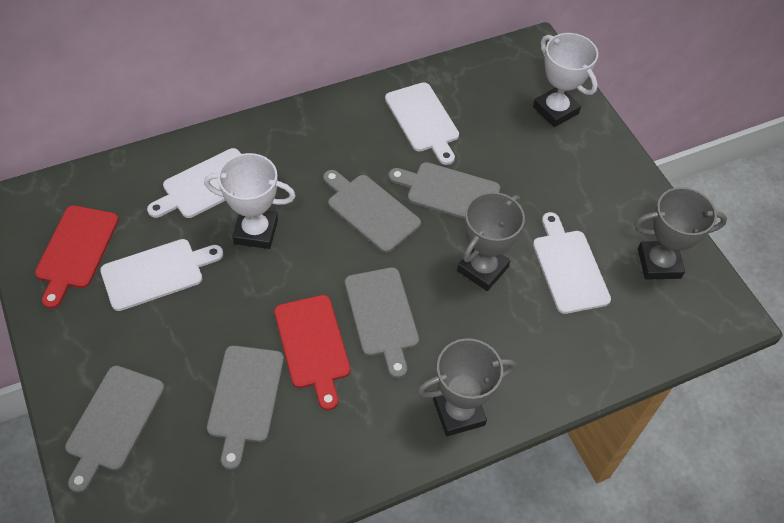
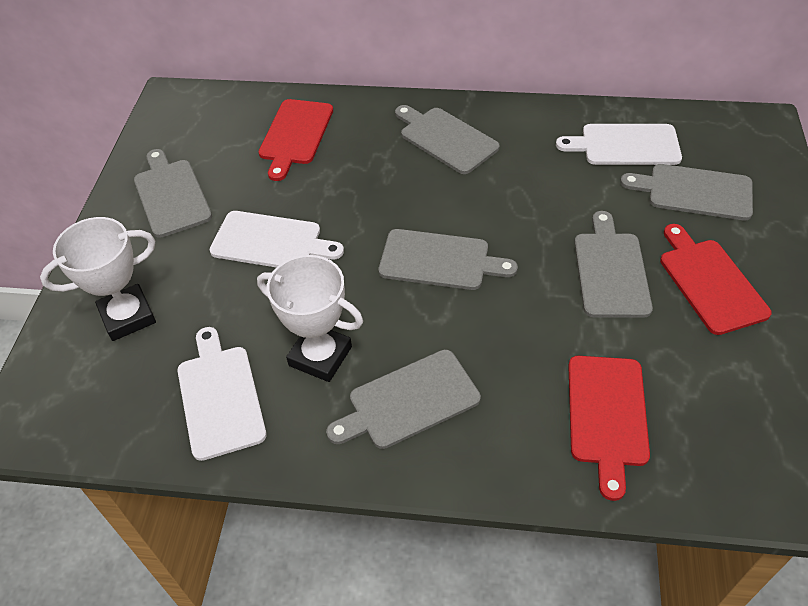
grey cutting board: [65,365,165,493] [207,345,284,470] [323,170,421,253] [345,267,419,378] [388,162,500,219] = 5 -> [134,149,212,238] [326,349,481,449] [378,229,518,290] [395,105,500,174] [574,211,653,318] [620,164,753,220] = 6
grey trophy: [417,338,516,436] [457,192,525,291] [634,187,727,279] = 3 -> none = 0
red cutting board: [35,205,119,309] [274,295,351,410] = 2 -> [259,99,333,181] [568,356,650,501] [660,224,772,335] = 3
white cutting board: [100,239,224,311] [147,148,241,218] [385,82,459,165] [533,212,611,314] = 4 -> [178,327,267,461] [210,211,344,267] [556,124,682,165] = 3

